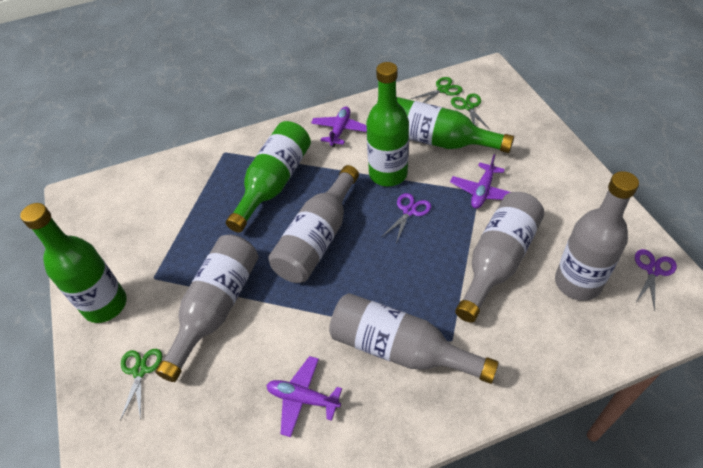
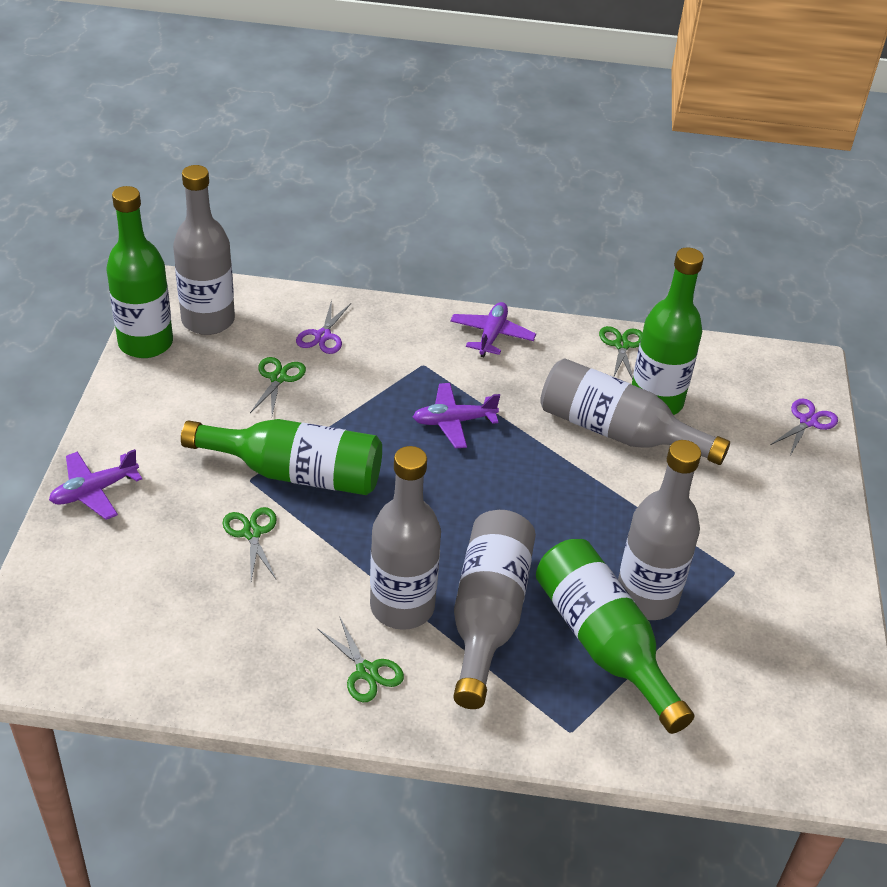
green scissors: [120,349,162,421] [411,77,463,103] [451,93,489,129] = 3 -> [222,507,277,581] [250,357,306,415] [317,618,404,702] [599,326,642,380] = 4

